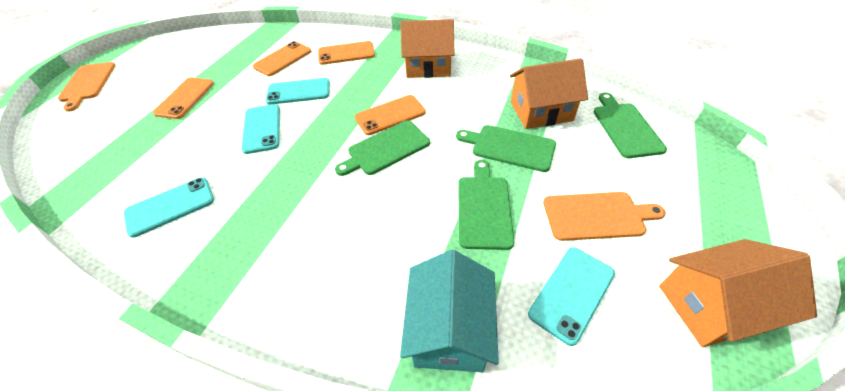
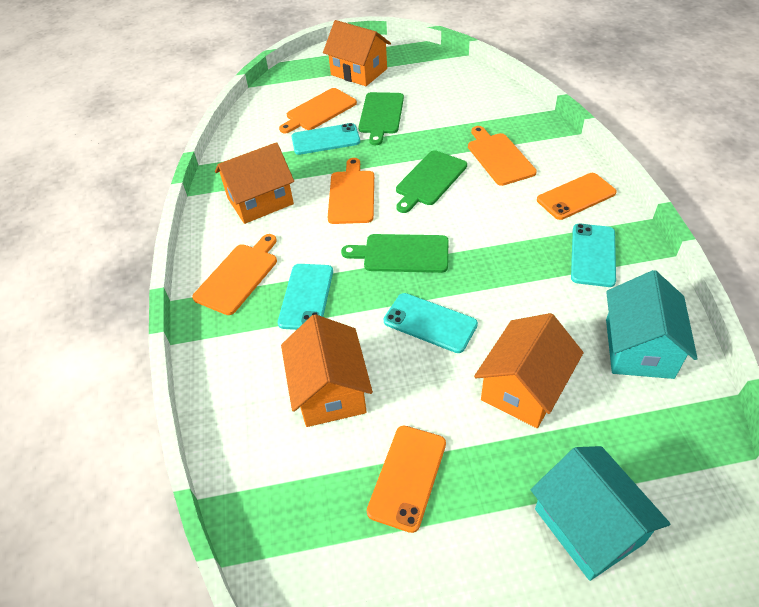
green cutting board: [335,120,430,176] [456,125,556,172] [458,160,515,250] [594,93,667,158] = 4 -> [341,234,448,273] [358,92,404,145] [396,150,467,213] = 3
orange cutting board: [58,62,116,112] [543,192,666,241] = 2 -> [192,234,277,315] [279,88,357,133] [327,158,374,224] [468,126,537,186] = 4
orange house: [401,19,454,78] [510,58,588,129] [659,239,817,347] = 3 -> [215,142,294,224] [281,314,373,427] [323,20,391,86] [474,313,584,428] = 4
orange phone: [153,77,214,119] [253,41,312,76] [318,41,375,65] [355,95,426,135] = 4 -> [367,426,446,533] [537,173,617,220] = 2
turquoise house: [400,250,499,372] = 1 -> [531,446,671,581] [606,270,698,379] = 2

